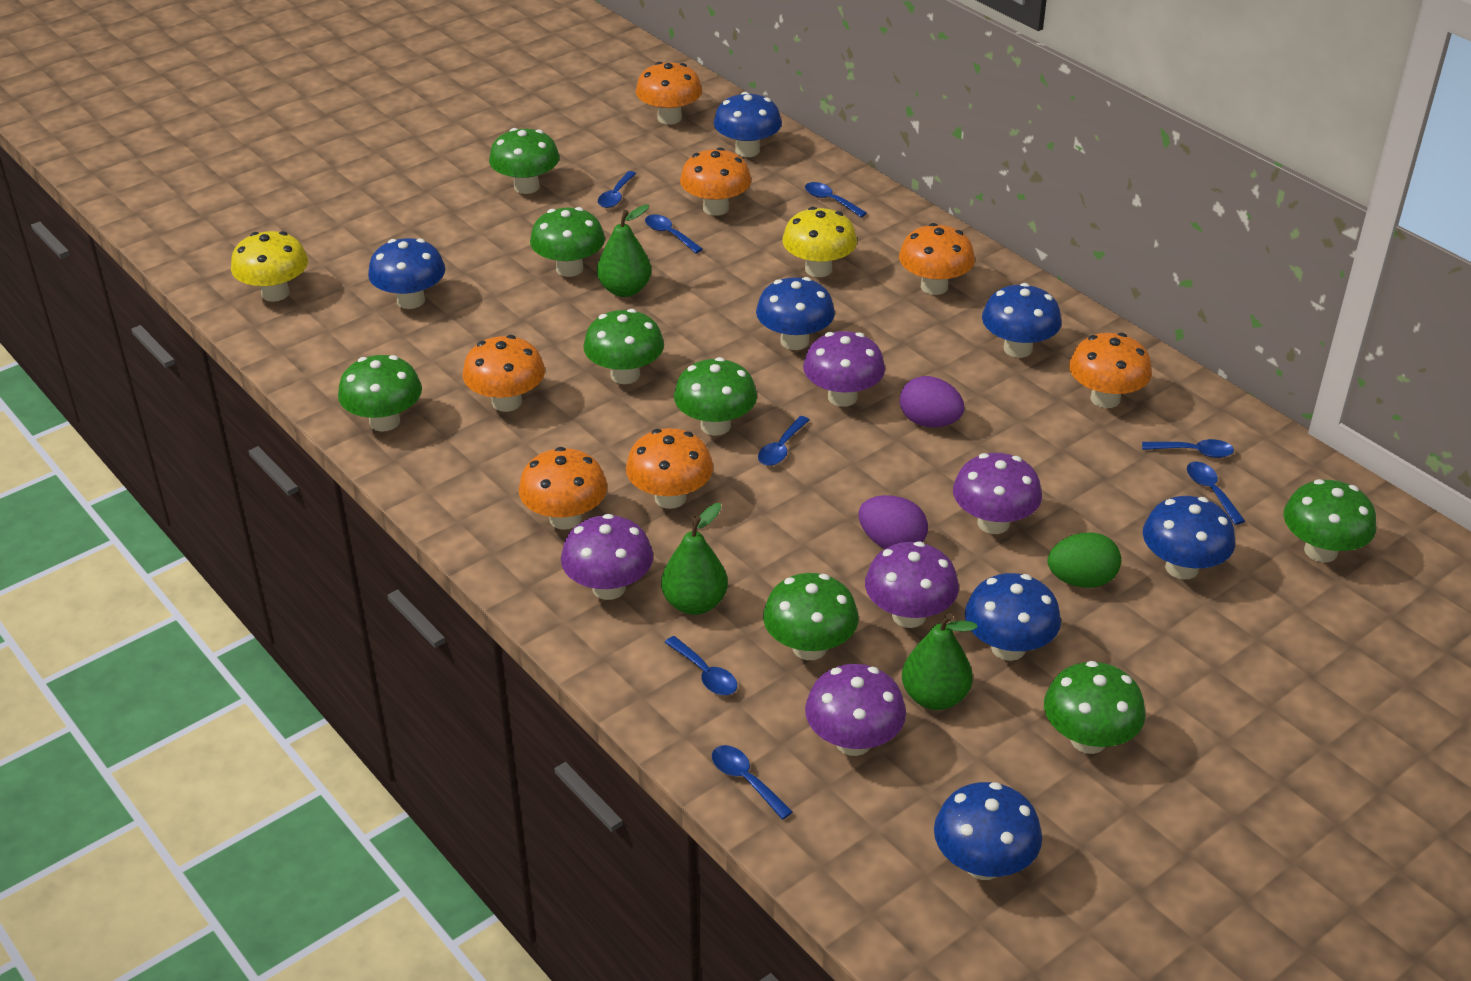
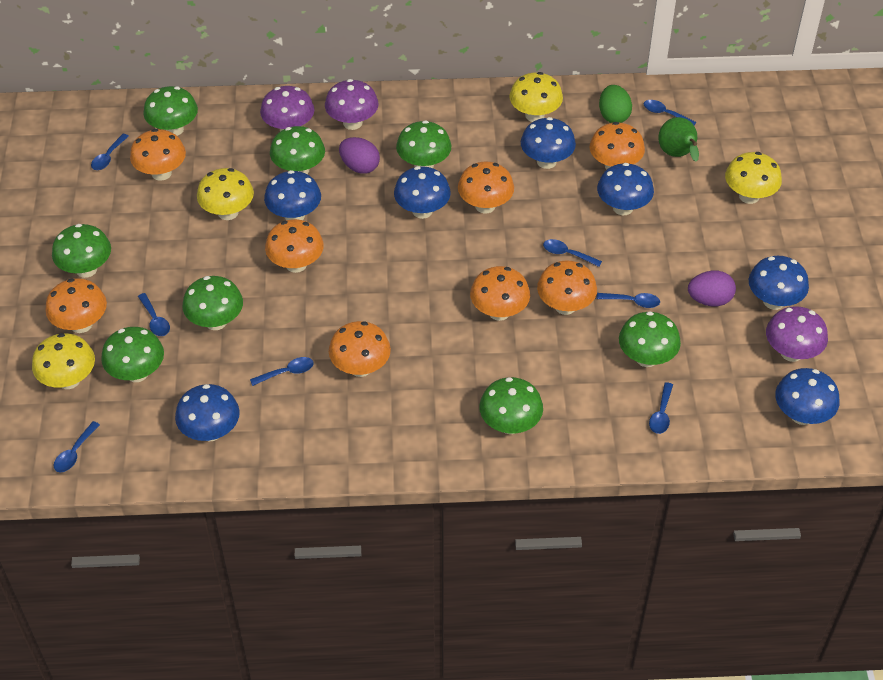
green pear: [597,204,651,297] [661,503,728,615] [902,613,977,710] = 3 -> [658,117,699,162] = 1
orange mushroom: [462,335,545,412] [519,447,607,530] [626,428,713,509] [636,62,702,125] [680,147,752,216] [899,223,975,295] [1069,333,1152,408] = 7 -> [45,278,107,333] [130,129,186,181] [265,219,324,273] [329,321,391,377] [458,161,514,214] [470,266,530,321] [537,260,597,315] [590,122,645,170] = 8
purple mushroom: [561,514,653,600] [803,331,885,407] [805,664,906,756] [865,541,959,628] [953,453,1042,534] = 5 -> [260,86,314,131] [325,79,379,130] [766,306,828,362] = 3
yellow mushroom: [231,231,308,302] [782,207,857,277] = 2 -> [32,333,95,389] [197,168,254,220] [509,72,563,122] [725,152,782,204] = 4

